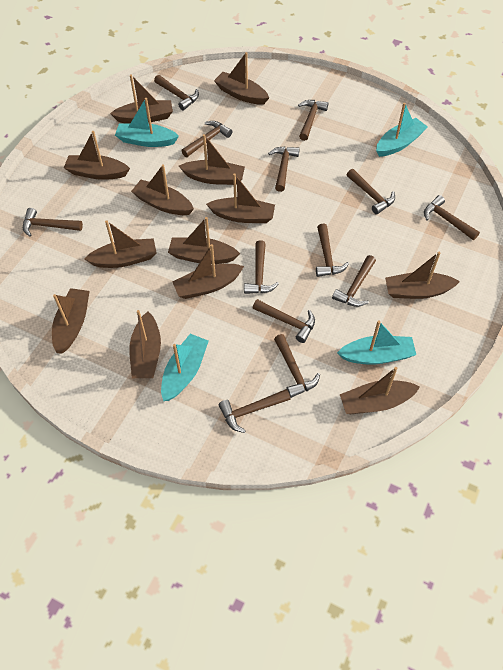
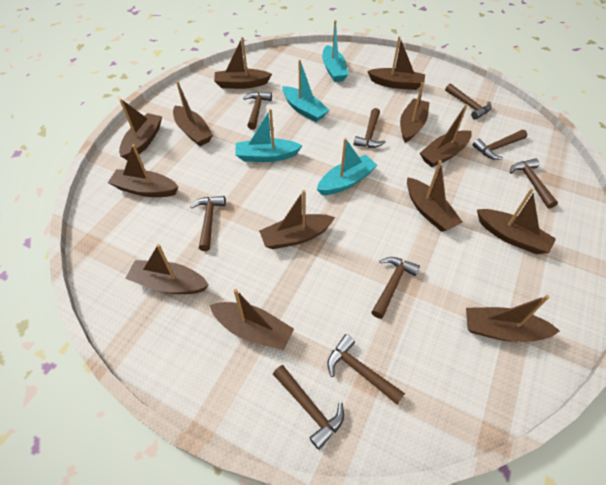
brown hammer: [23,208,83,237] [154,75,199,110] [182,121,232,157] [218,389,290,433] [244,240,279,294] [253,299,315,343] [268,147,300,192] [274,334,320,398] [298,100,328,141] [316,224,349,277] [332,255,376,307] [347,169,395,215] [424,195,480,240] = 13 -> [190,196,226,251] [243,92,272,130] [273,365,344,450] [327,334,405,405] [354,108,386,148] [371,257,420,319] [445,83,492,120] [473,130,527,160] [510,158,558,208] = 9

